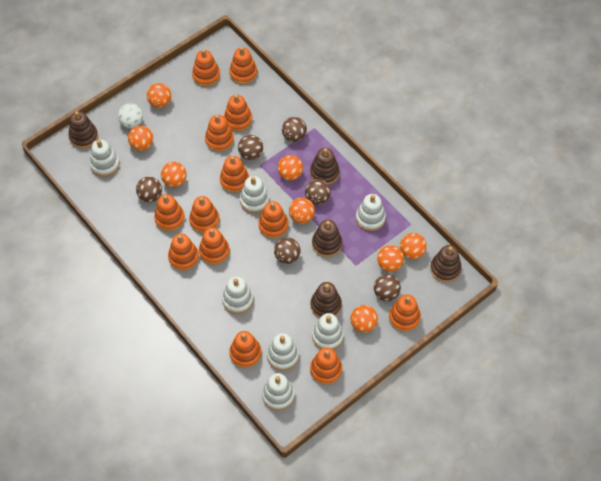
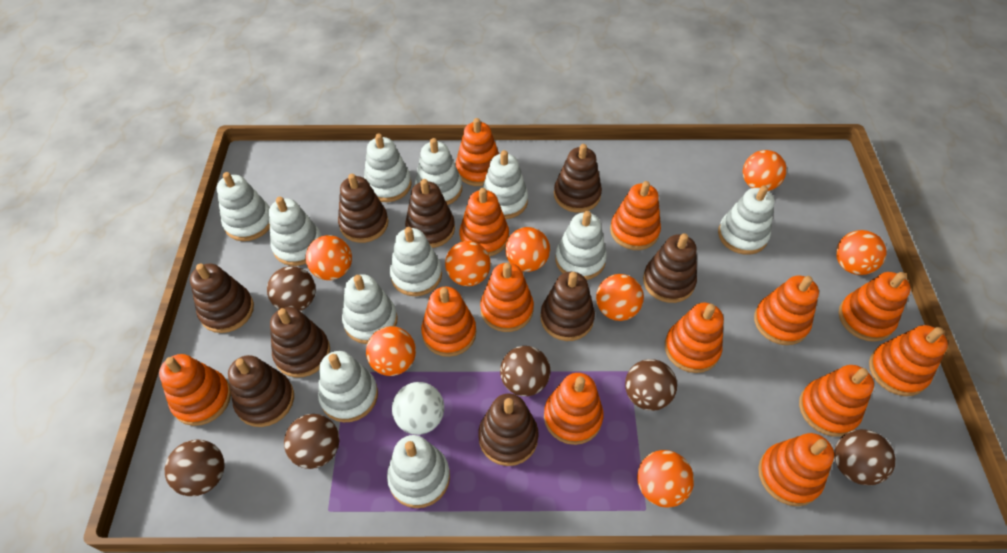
brown stacking toy: [68,111,98,149] [310,148,339,185] [310,282,342,318] [312,220,342,257] [430,245,462,282] = 5 -> [190,263,254,333] [228,355,294,427] [270,307,330,378] [338,174,389,243] [405,179,455,248] [478,394,539,466] [540,271,595,341] [554,144,602,213] [643,233,697,303] = 9
white stacking toy: [90,140,120,177] [222,276,254,314] [240,176,269,213] [262,373,295,411] [267,333,299,371] [312,313,344,350] [356,194,386,231] = 7 -> [217,172,270,241] [269,197,321,266] [318,351,378,422] [342,274,398,344] [364,134,412,202] [387,435,450,508] [390,227,442,296] [415,138,462,205] [482,150,528,219] [555,211,607,280] [718,185,774,255] = 11

